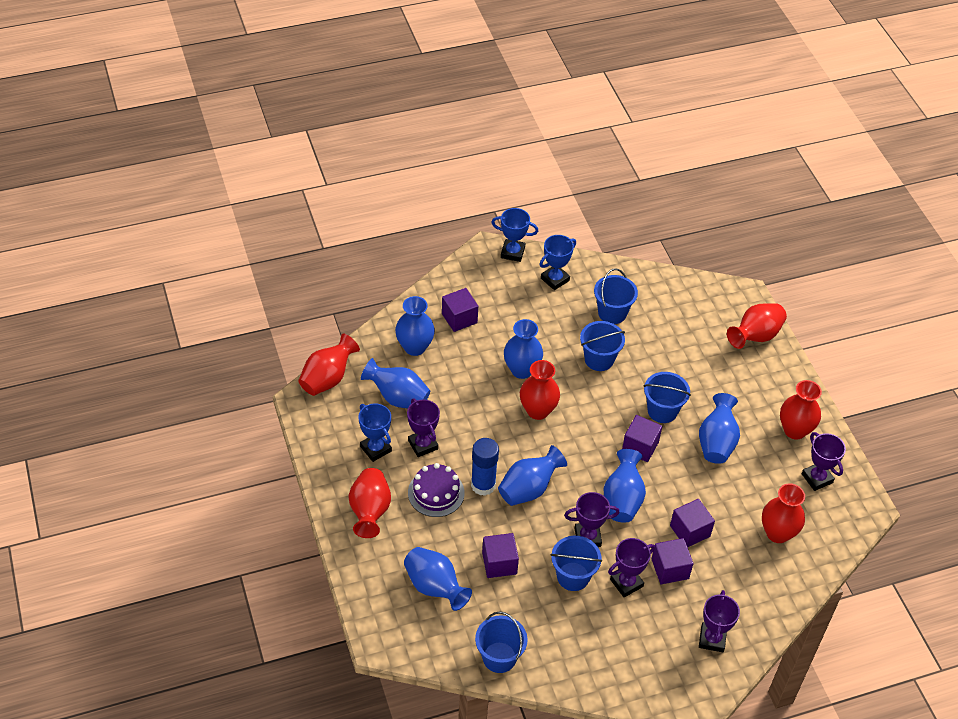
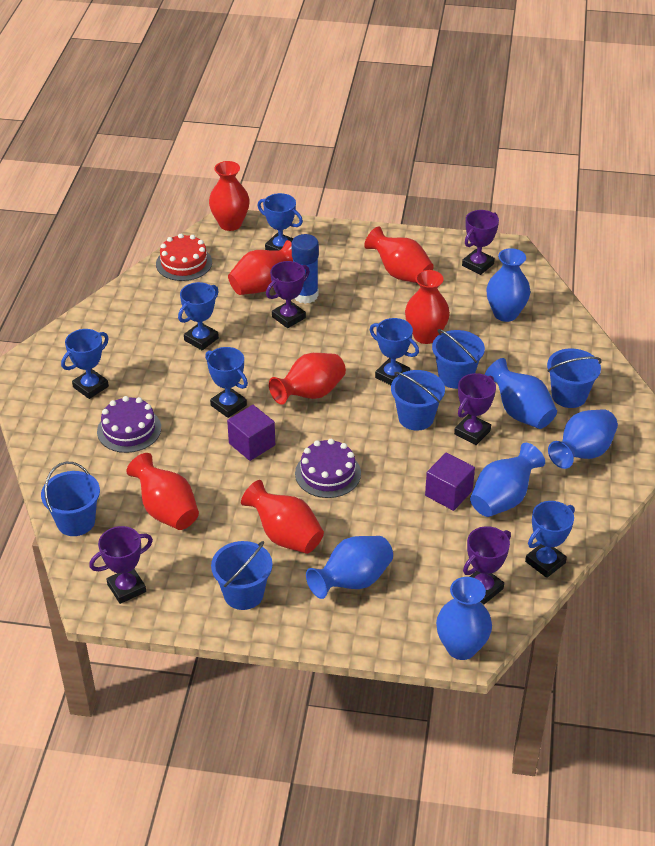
blue trophy: [358,403,392,462] [491,208,538,262] [540,235,576,290] = 3 -> [61,329,109,399] [178,282,219,350] [205,347,248,418] [257,193,303,251] [370,318,419,385] [525,501,574,578] = 6
blue vase: [361,358,430,408] [395,296,435,356] [404,547,472,611] [498,445,567,506] [504,319,543,379] [604,449,646,523] [699,393,740,464] = 7 -> [306,536,393,599] [436,577,492,660] [470,443,545,517] [485,358,557,429] [486,248,531,322] [548,409,618,469] = 6
purple cake: [408,463,465,517] = 1 -> [97,396,161,453] [295,439,361,498] = 2
purple cube: [442,288,478,332] [482,533,519,578] [622,415,662,462] [652,538,693,584] [670,499,715,547] = 5 -> [227,405,275,461] [425,452,475,511] = 2
red cake: none = 0 -> [156,234,212,281] = 1
red vase: [298,333,360,396] [349,468,391,538] [520,360,560,420] [727,303,787,349] [762,483,805,543] [780,380,822,440] = 6 -> [126,453,199,530] [209,161,250,231] [228,240,293,295] [241,480,324,554] [269,353,346,405] [364,226,434,283] [405,270,450,344] = 7

